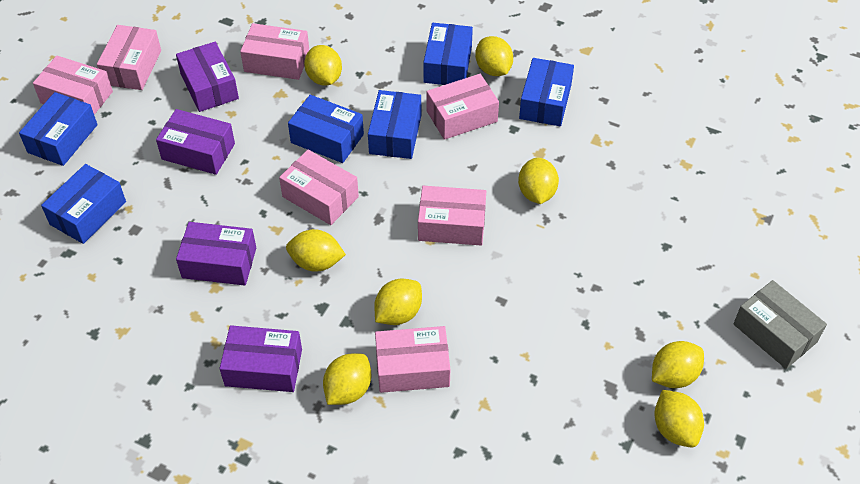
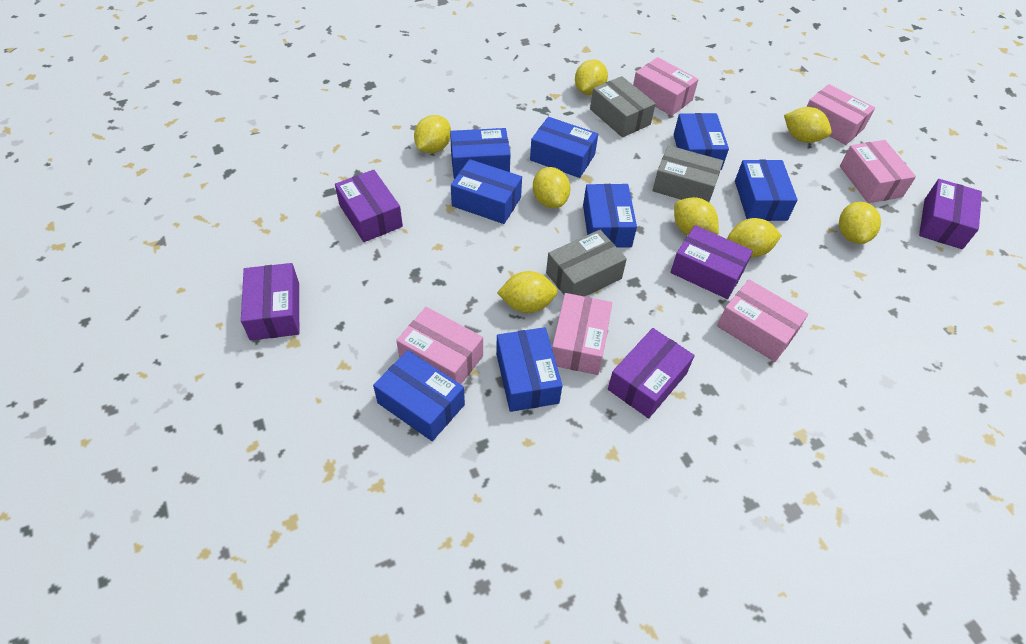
blue box: [19,92,98,166] [41,164,126,244] [288,95,364,163] [368,90,421,159] [423,23,473,85] [519,58,574,126] = 6 -> [373,350,465,441] [450,128,511,179] [451,159,522,224] [496,327,562,412] [530,117,598,178] [583,184,637,248] [673,113,729,170] [735,160,798,221] = 8
grey box: [733,280,827,369] = 1 -> [546,230,627,297] [590,76,656,137] [652,145,723,202] = 3
pink box: [33,55,113,115] [97,25,161,90] [240,23,309,80] [279,150,359,225] [375,326,450,393] [418,186,486,245] [427,74,499,140] = 7 -> [396,307,483,384] [552,293,612,375] [633,57,699,116] [717,279,808,362] [807,84,875,145] [840,140,916,203] = 6
purple box: [156,109,235,175] [176,42,239,112] [176,222,256,286] [219,325,302,392] = 4 -> [241,263,299,341] [335,170,403,242] [608,328,695,418] [670,225,753,299] [919,179,982,249] = 5

